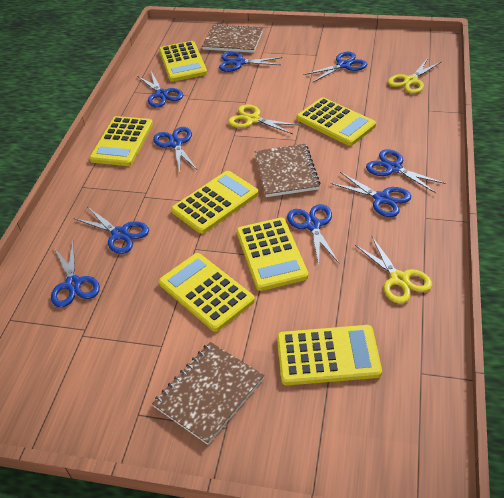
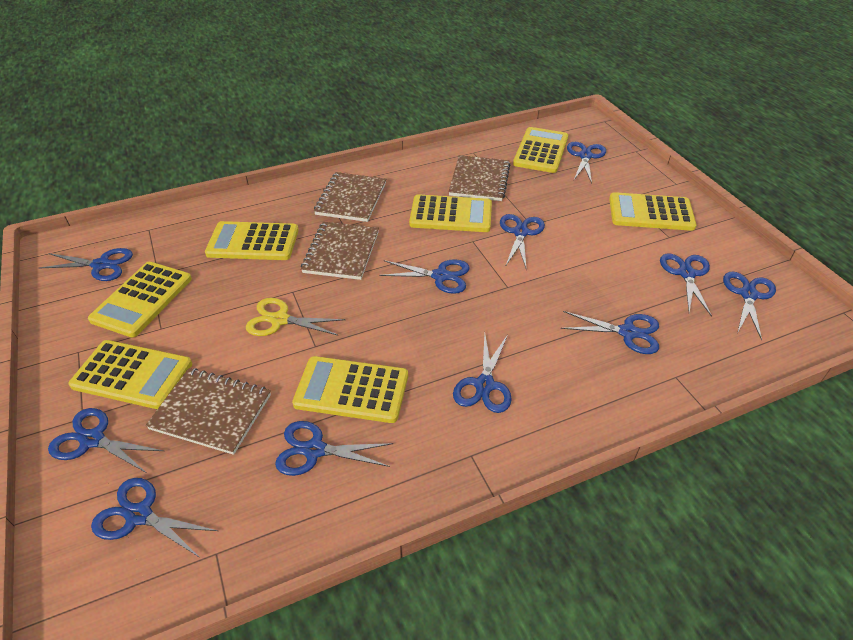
blue scissors: [51,242,100,307] [74,207,149,254] [138,71,183,108] [153,127,197,172] [219,52,282,72] [287,204,339,265] [304,52,367,83] [330,172,411,217] [366,149,445,193] = 9 -> [39,248,133,281] [48,408,164,473] [91,478,218,558] [275,421,393,476] [379,259,470,294] [453,334,512,413] [500,214,545,268] [561,311,659,354] [567,142,606,183] [660,253,712,317] [723,271,776,341] = 11
brown notebook: [152,342,264,445] [202,24,263,53] [254,144,321,197] = 3 -> [145,368,271,455] [301,222,379,280] [314,172,386,222] [448,155,510,201] = 4
yellow scissors: [228,104,299,134] [355,237,432,304] [388,58,441,94] = 3 -> [246,298,345,336] = 1

